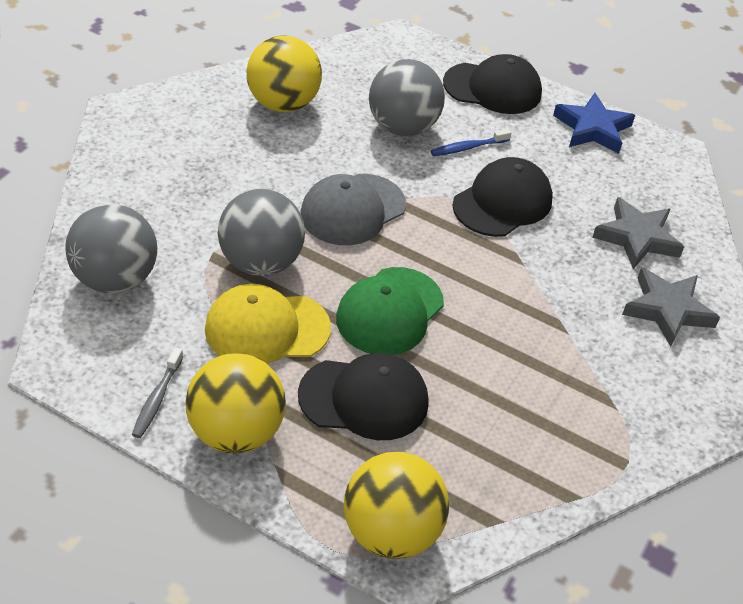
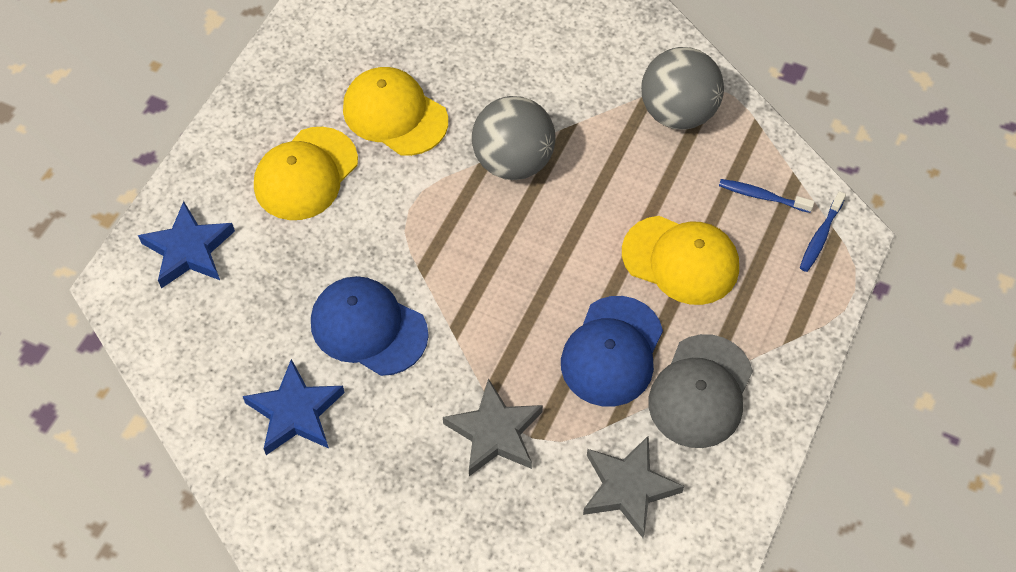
black cap: [298,353,429,440] [443,54,542,114] [452,157,553,237] = 3 -> none = 0
blue cap: none = 0 -> [311,276,429,376] [561,296,663,407] = 2
blue star: [553,93,635,154] = 1 -> [138,201,235,288] [243,359,345,455] = 2
blue toothbrush: [431,129,511,156] = 1 -> [719,179,815,213] [800,191,846,272] = 2
green cap: [336,267,444,355] = 1 -> none = 0
grey ball: [65,204,157,294] [218,189,305,276] [369,59,445,136] = 3 -> [472,96,556,180] [641,47,724,130] = 2
grey toothbrush: [132,347,183,438] = 1 -> none = 0
yellow ball: [185,353,286,454] [247,35,322,112] [344,452,449,559] = 3 -> none = 0
yellow cap: [205,284,331,364] = 1 -> [254,127,358,220] [343,67,448,156] [622,216,739,305] = 3

